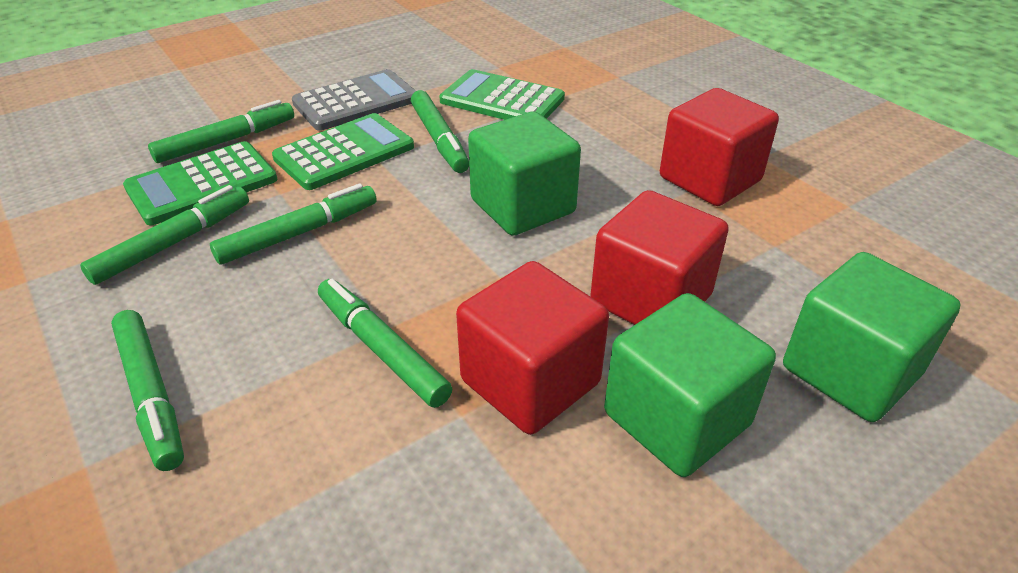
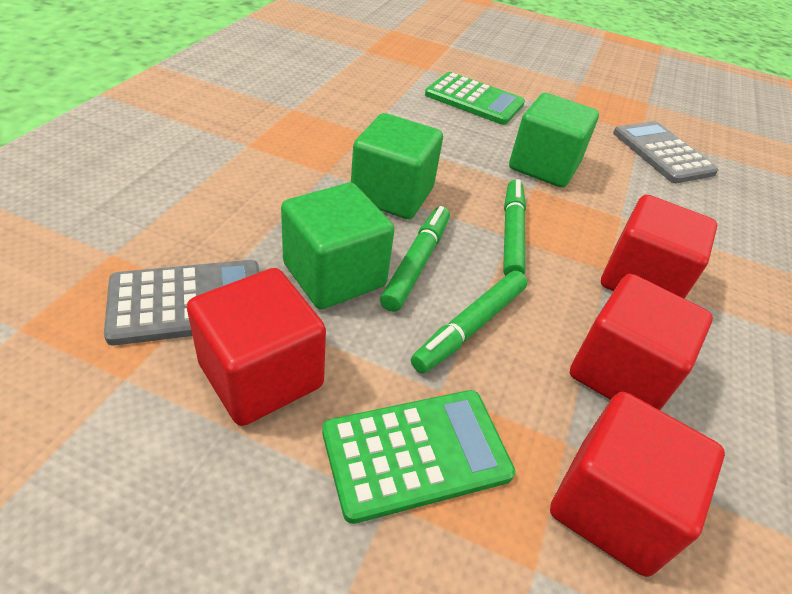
green calculator: [123,141,277,225] [272,113,414,190] [439,69,565,120] = 3 -> [322,390,515,524] [425,72,525,125] = 2
green marker: [80,185,249,285] [111,310,184,471] [148,100,294,163] [210,183,377,264] [318,279,453,408] [411,90,469,173] = 6 -> [380,206,450,312] [411,271,527,373] [503,179,526,276] = 3
grey calculator: [292,69,416,131] = 1 -> [104,260,259,346] [613,121,718,183] = 2
red cube: [456,261,609,435] [590,190,729,325] [660,88,779,206] = 3 -> [187,268,326,426] [550,392,725,577] [570,274,713,410] [601,195,718,299] = 4

